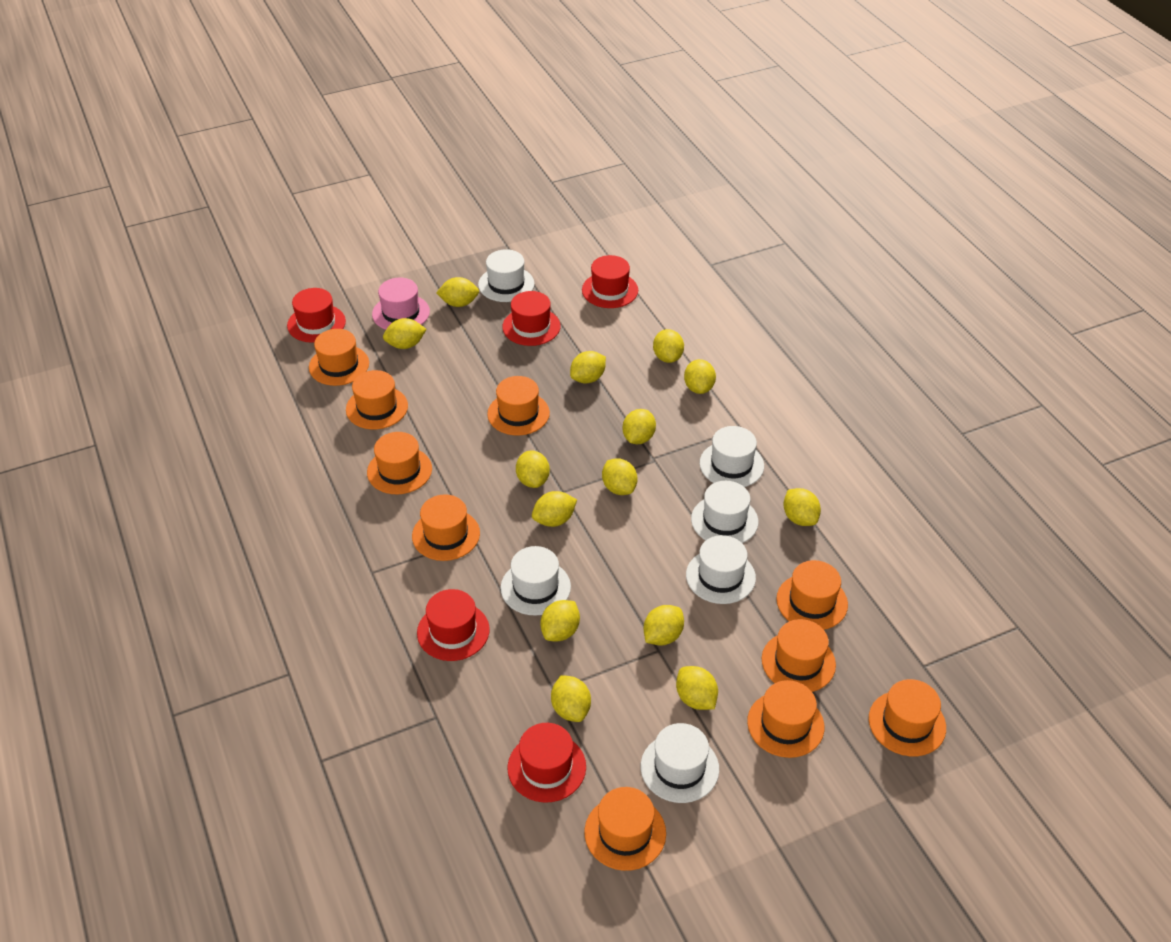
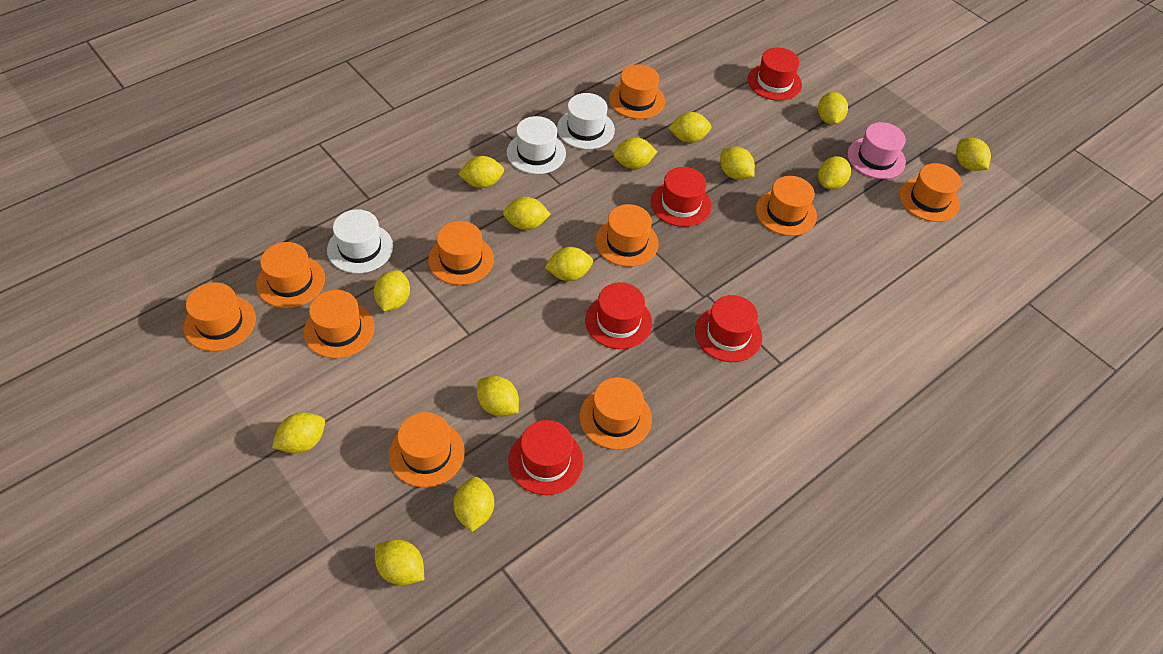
white hat: [478,249,534,302] [500,546,571,616] [641,723,719,803] [686,535,756,604] [691,481,758,543] [700,426,764,487] = 6 -> [327,209,393,273] [507,116,566,174] [557,93,615,149] = 3

